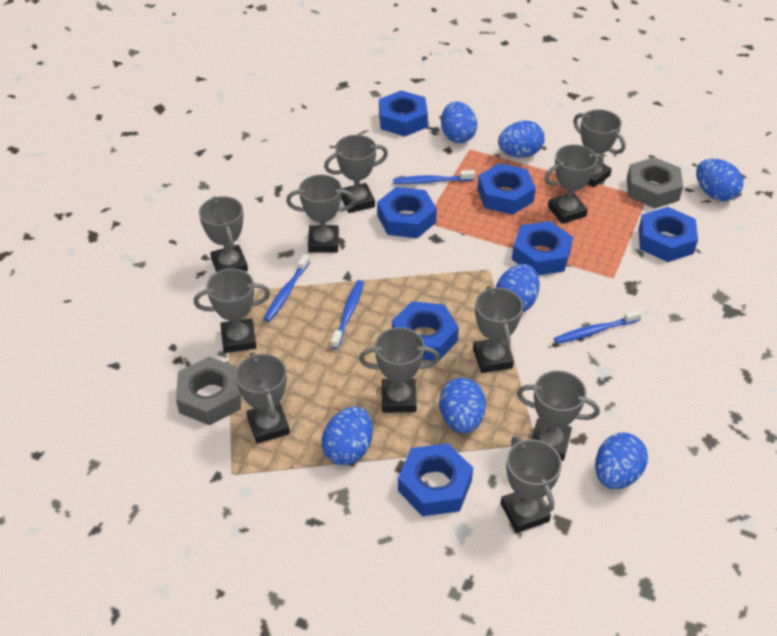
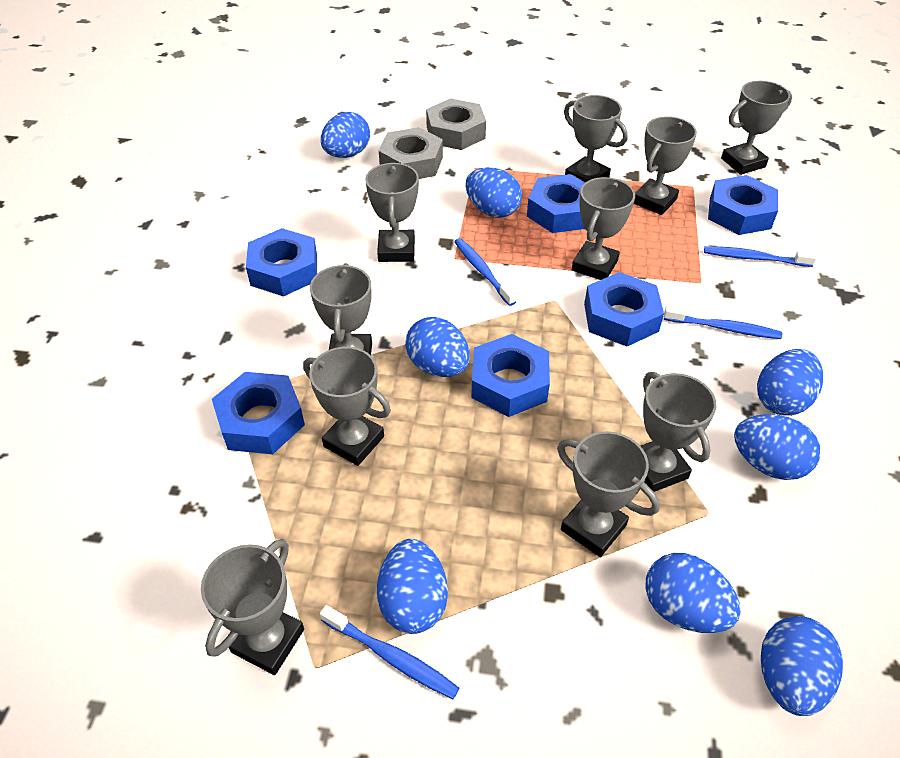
blue egg: [322,406,373,466] [439,378,486,433] [441,101,477,143] [496,264,539,313] [498,121,545,158] [595,432,648,489] [696,159,743,201] = 7 -> [321,112,370,158] [377,539,448,634] [405,317,470,377] [465,167,522,218] [645,553,741,633] [734,414,820,480] [757,349,823,416] [761,616,843,716] = 8
blue nut: [377,187,437,238] [379,91,428,136] [392,301,459,361] [398,443,473,516] [477,163,536,215] [512,221,573,275] [639,207,698,262] = 7 -> [212,372,305,454] [246,228,317,296] [471,334,550,417] [527,174,585,233] [584,272,664,346] [708,175,778,235] = 6
grey trophy: [194,268,270,353] [199,196,248,272] [235,352,290,444] [286,174,356,253] [324,135,388,213] [359,327,440,412] [473,286,523,373] [500,436,562,533] [517,370,600,461] [544,144,603,224] [573,109,626,187] = 11 -> [201,539,304,675] [303,347,391,466] [310,263,372,355] [365,163,419,262] [557,431,660,557] [564,95,628,182] [572,177,635,280] [634,116,697,215] [641,372,717,492] [721,81,792,175] = 10

